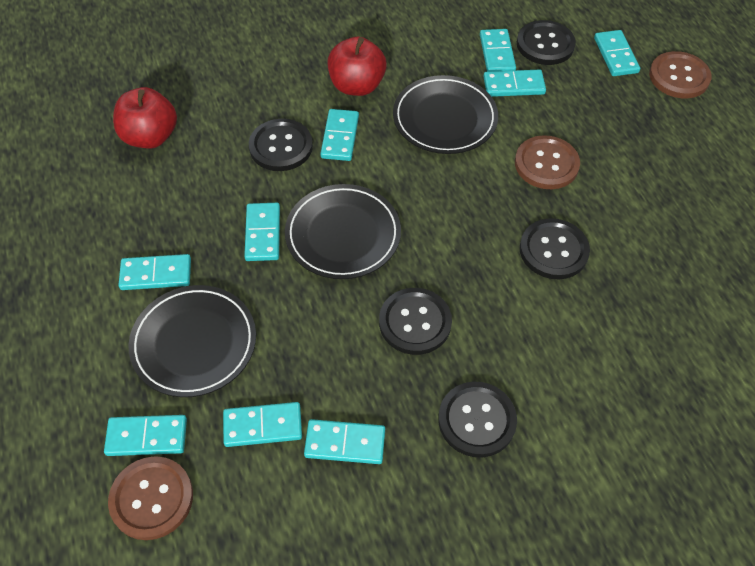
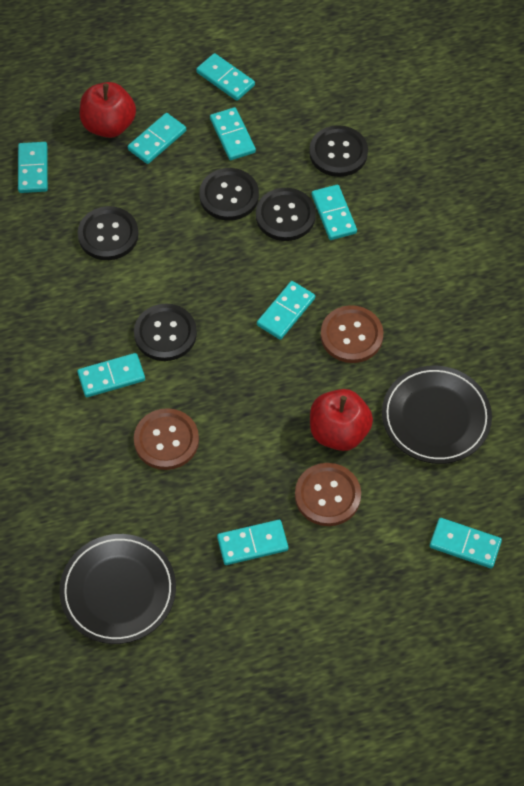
black plate: [129,285,256,397] [285,184,401,279] [393,75,498,154] = 3 -> [59,534,176,644] [382,366,492,464] = 2

